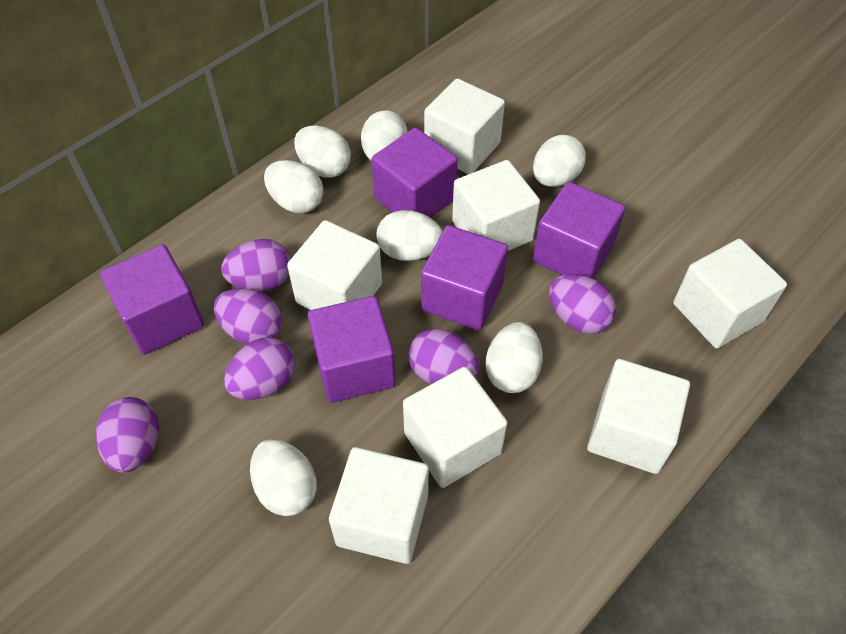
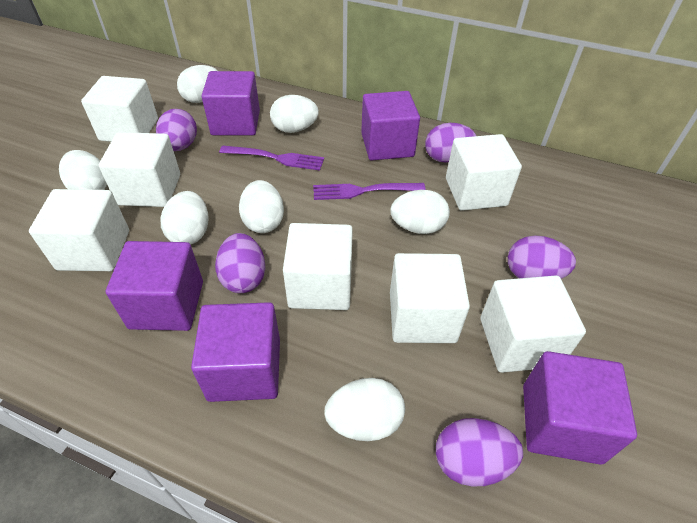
purple egg: [96,397,159,473] [214,288,283,345] [221,239,291,291] [224,337,295,400] [408,328,479,384] [549,274,616,334] = 6 -> [156,109,197,151] [215,233,265,293] [425,123,476,162] [436,418,523,487] [508,236,576,279] = 5
purple fork: none = 0 -> [219,146,324,170] [313,183,426,200] = 2

